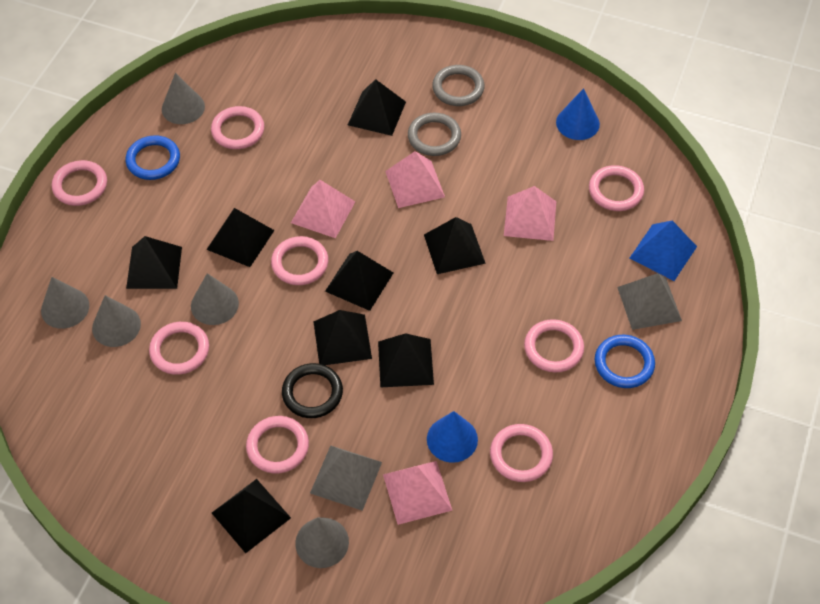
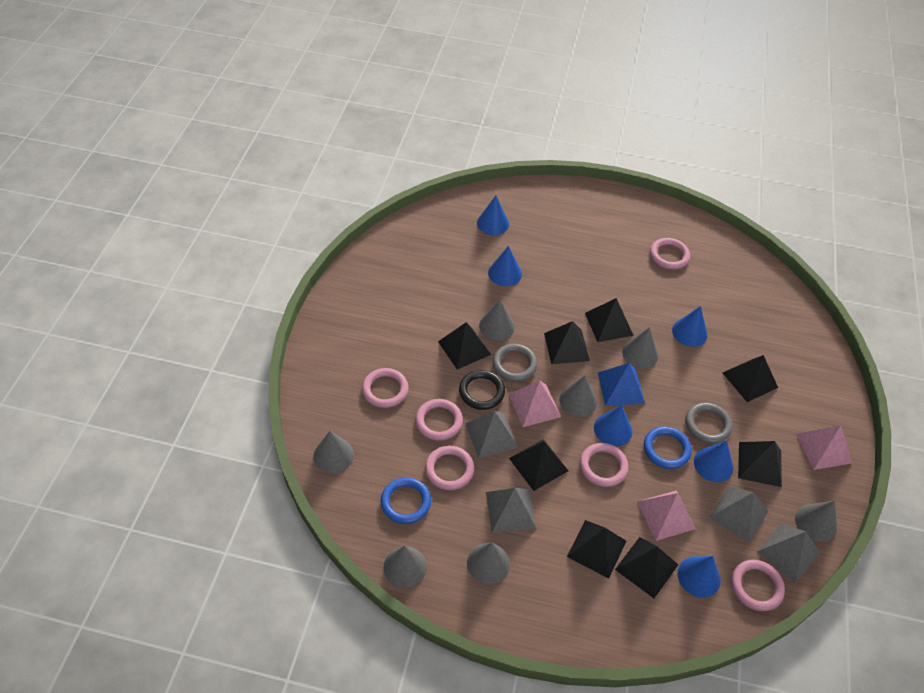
blue cone: [427,411,478,463] [556,88,600,140] = 2 -> [477,196,509,235] [488,246,522,286] [594,405,632,446] [672,306,708,347] [678,556,721,598] [694,441,734,482] = 6
grey cone: [41,277,89,329] [92,295,141,347] [162,73,205,124] [191,273,239,325] [295,517,349,568] = 5 -> [313,431,354,473] [383,546,427,588] [467,542,510,584] [479,300,515,340] [560,376,597,417] [622,327,658,368] [795,501,837,542] = 7
grey pyramid: [310,445,382,511] [617,273,682,330] = 2 -> [465,411,519,458] [486,488,536,533] [709,486,768,543] [757,523,820,583] = 4
pink pyramid: [291,180,356,238] [383,461,452,525] [385,151,445,208] [504,186,556,241] = 4 -> [509,381,561,427] [637,490,696,541] [796,425,852,470] = 3
pink ring: [52,160,107,206] [149,322,209,375] [211,106,264,149] [246,416,309,473] [271,236,328,285] [490,424,553,482] [524,319,584,372] [589,165,644,211] = 8 -> [362,368,409,408] [415,399,463,440] [425,446,474,490] [580,443,628,487] [650,238,690,269] [731,560,785,611] = 6

